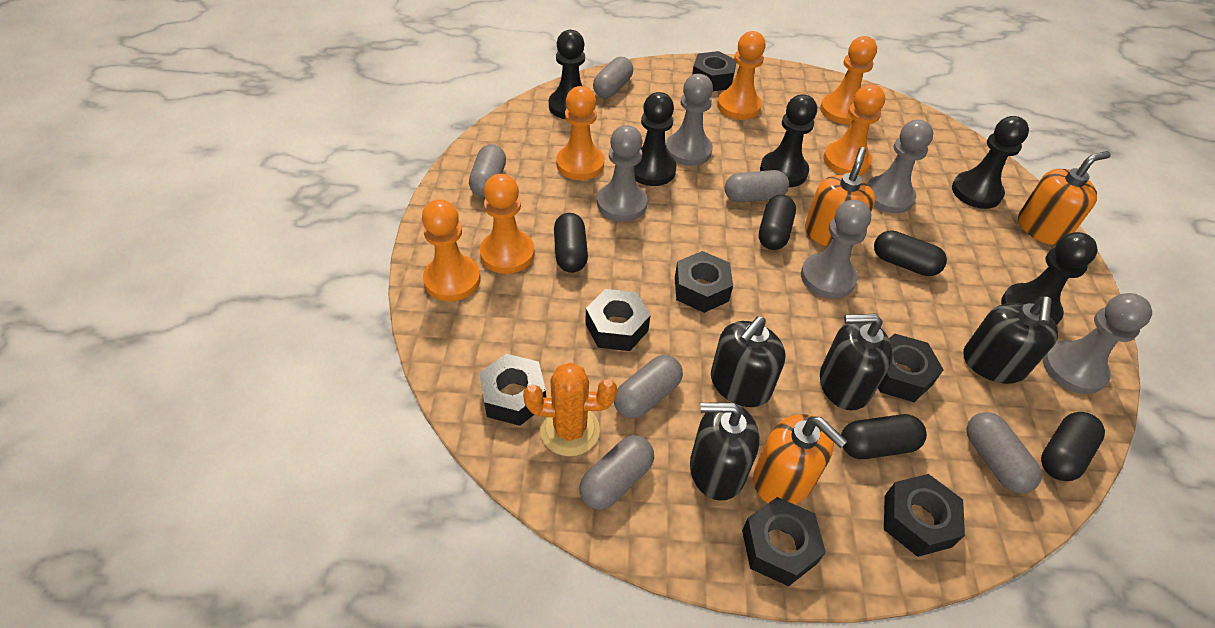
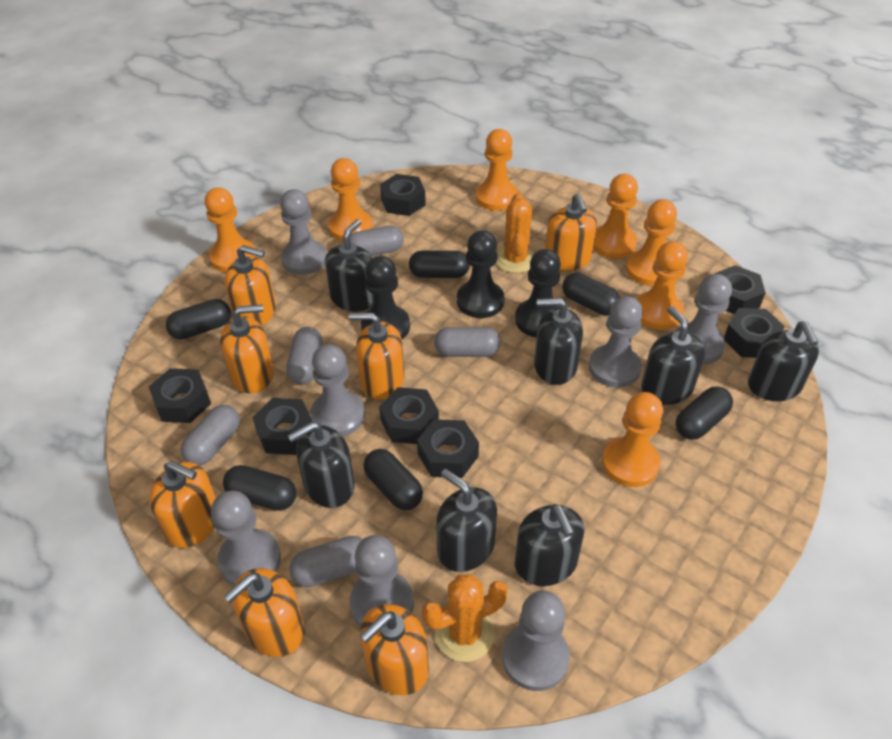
black capsule: [554,213,588,273] [759,195,796,250] [841,414,927,459] [874,230,947,276] [1041,412,1105,481] = 5 -> [166,299,231,339] [223,465,296,511] [363,449,423,510] [409,250,470,278] [562,273,620,316] [675,386,733,440] = 6
black pawn: [549,30,585,119] [634,92,677,186] [760,94,817,187] [952,116,1029,209] [1001,232,1098,325] = 5 -> [361,256,410,339] [457,230,504,318] [515,249,561,338] = 3
black soap dispenser: [690,402,759,501] [711,316,786,407] [820,313,893,410] [963,297,1059,384] = 4 -> [288,422,354,508] [325,219,374,312] [436,469,497,572] [515,504,584,586] [534,298,583,385] [641,306,705,405] [748,321,819,401] = 7
grey capsule: [469,144,506,197] [579,435,654,510] [593,57,633,98] [614,355,683,419] [725,170,789,202] [967,412,1042,493] = 6 -> [181,405,240,466] [286,327,322,384] [289,536,363,587] [350,226,404,256] [434,327,501,357] = 5
grey pawn: [597,125,647,222] [666,74,713,166] [801,200,871,299] [867,120,933,213] [1043,293,1152,394] = 5 -> [211,490,281,586] [280,189,327,275] [310,344,365,436] [350,535,414,627] [502,591,570,691] [589,296,643,387] [675,274,732,364] = 7
orange cactus: [523,363,617,456] = 1 -> [422,574,508,662] [496,193,535,273] = 2
orange pawn: [422,199,481,301] [480,174,535,274] [556,86,604,180] [717,31,766,120] [820,36,877,124] [823,85,885,176] = 6 -> [204,187,256,272] [328,158,373,241] [476,129,518,211] [593,174,638,259] [602,392,663,487] [626,199,677,286] [636,241,688,330] = 7
orange soap dispenser: [753,414,847,504] [805,147,875,247] [1018,151,1111,245] = 3 -> [149,461,216,548] [220,305,274,393] [224,245,276,326] [224,568,305,657] [349,312,404,400] [360,604,429,695] [545,194,597,271] = 7

